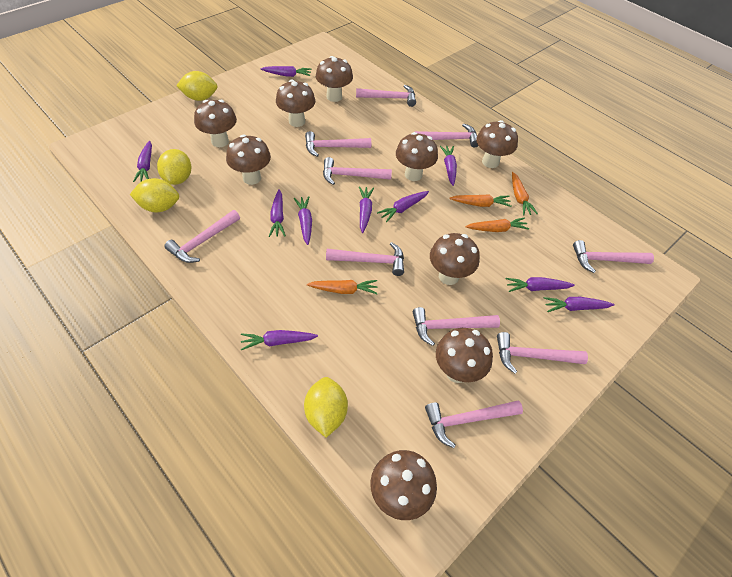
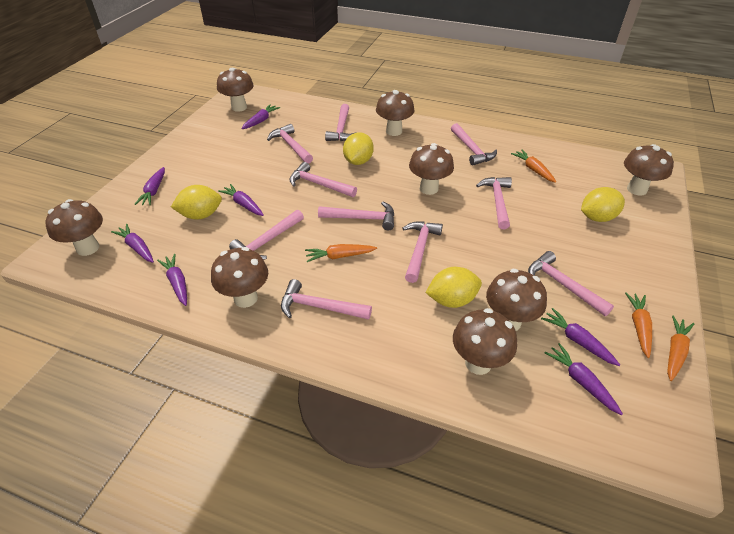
brown mushroom: [194,100,237,147] [226,135,271,185] [276,80,315,127] [316,56,353,102] [370,450,437,520] [396,132,438,181] [430,233,480,285] [436,328,493,383] [476,120,518,168] = 9 -> [45,199,103,256] [211,247,268,308] [217,68,254,112] [376,90,415,136] [409,143,454,195] [453,308,517,375] [486,269,547,331] [624,144,674,196] = 8
purple carrot: [133,141,152,182] [241,330,318,350] [261,66,311,77] [269,189,286,237] [294,196,312,245] [359,186,374,233] [377,191,429,222] [440,146,457,186] [506,277,575,292] [543,297,615,312] = 10 -> [111,224,154,263] [135,167,165,205] [157,254,187,306] [218,184,264,216] [241,104,280,129] [541,308,620,366] [545,343,623,415] = 7

